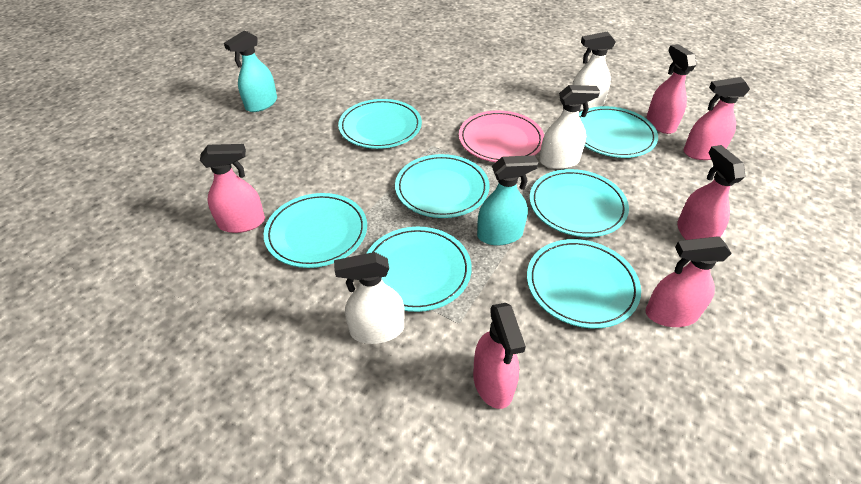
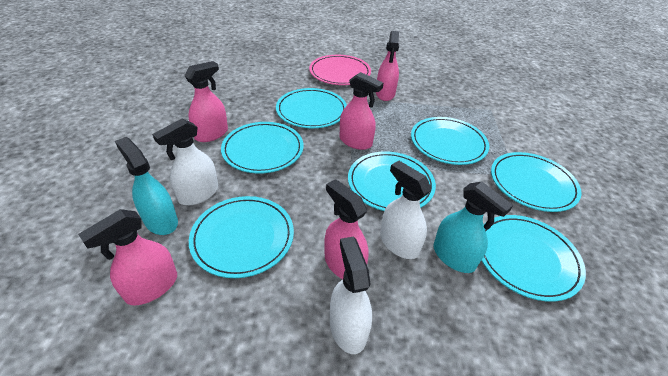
pink spray bottle: [200,144,265,233] [473,303,526,409] [645,237,732,327] [647,44,697,134] [677,145,745,240] [683,77,750,160] = 6 -> [78,209,177,306] [184,61,228,142] [324,179,369,279] [340,72,383,150] [376,31,399,101] = 5

